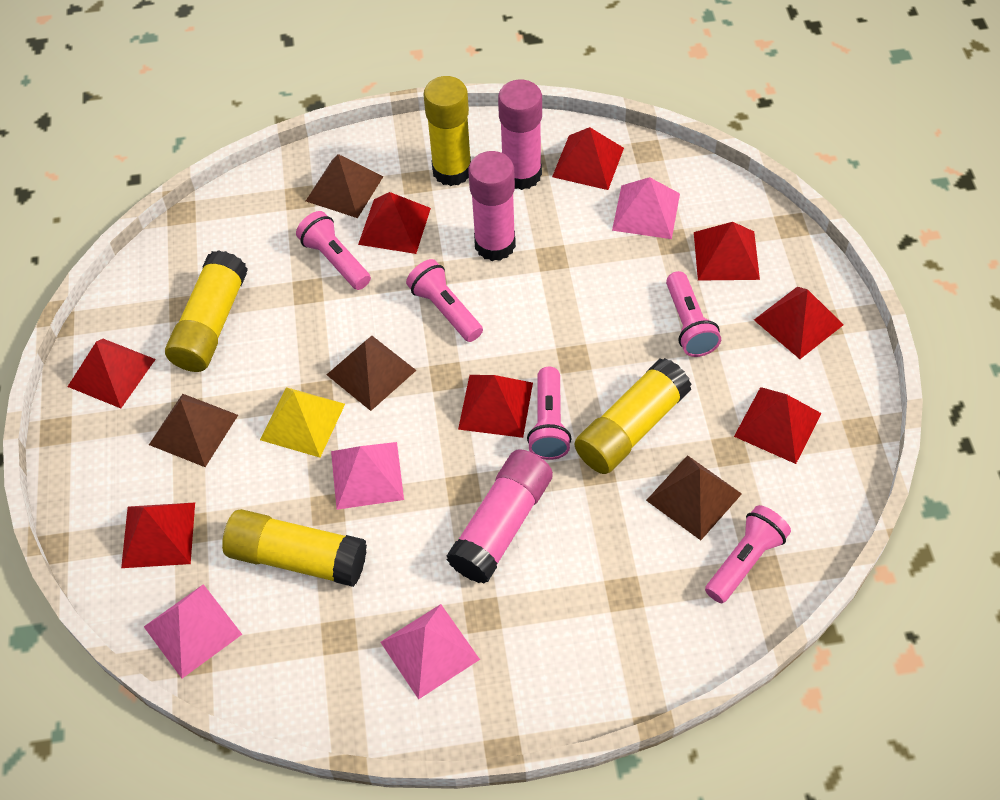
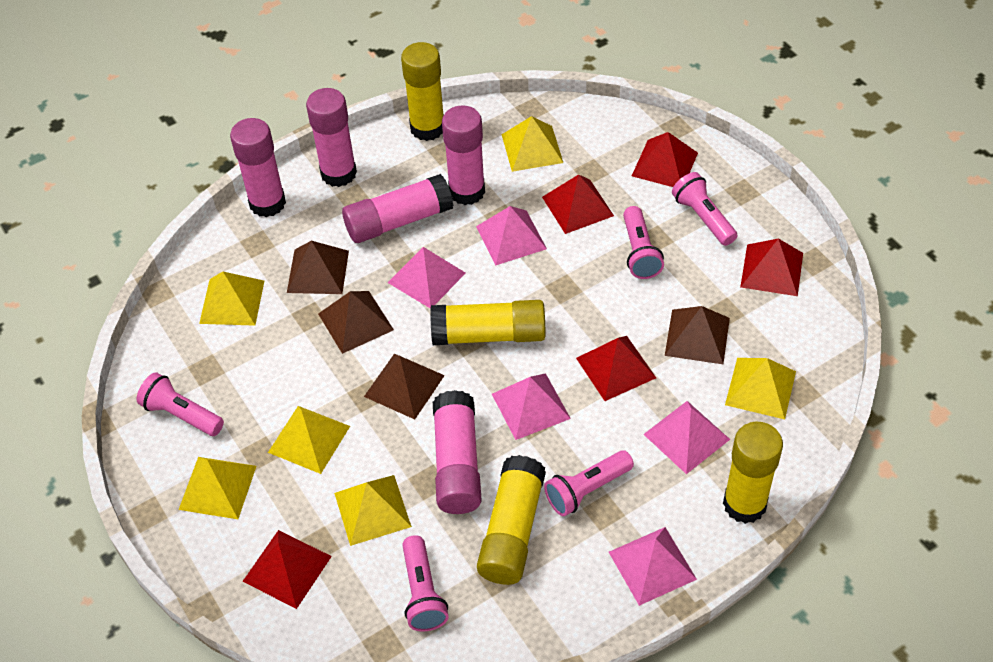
pink glue stick: [447,449,553,584] [468,151,516,261] [498,80,542,190] = 3 -> [230,118,286,217] [306,88,357,187] [342,174,453,243] [433,390,482,514] [442,105,485,205] = 5
pink pyramid: [144,584,242,678] [331,442,404,510] [381,604,480,699] [612,177,680,239] = 4 -> [388,247,466,309] [476,206,547,266] [492,373,571,440] [609,527,697,606] [643,401,730,474] = 5
red pyramid: [68,339,156,408] [121,503,195,568] [358,192,431,254] [458,375,533,438] [552,127,624,190] [694,222,760,281] [734,387,822,464] [754,287,844,359] = 8 -> [243,530,332,609] [542,174,614,234] [576,336,656,401] [632,132,698,187] [740,238,803,296] = 5
yellow pyramid: [260,387,345,457] = 1 -> [179,457,256,519] [199,272,264,326] [268,406,350,474] [334,475,412,546] [501,116,563,172] [725,358,796,419] = 6

